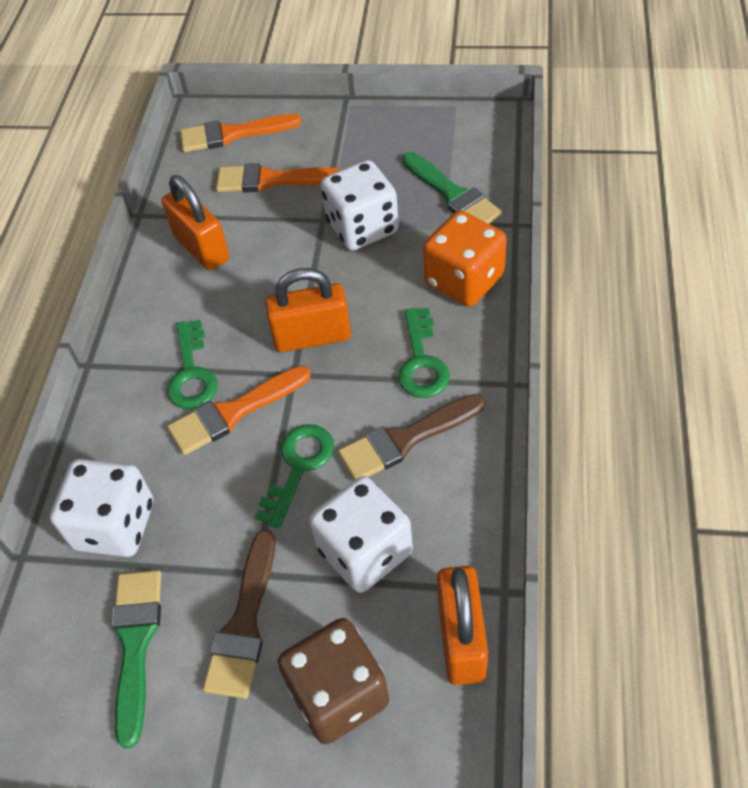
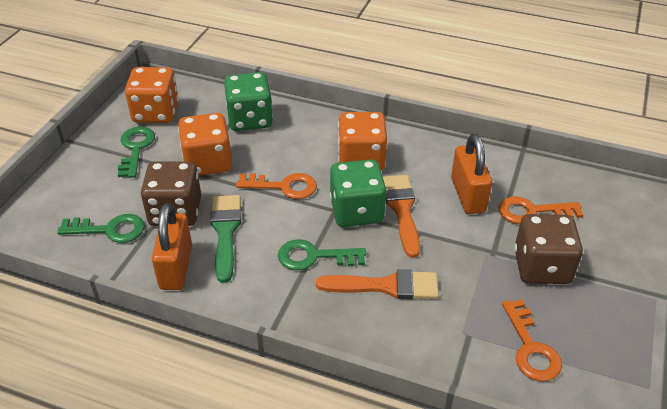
brown brush: [203,530,276,699] [338,394,485,480] = 2 -> none = 0
brown dice: [278,618,389,744] = 1 -> [141,162,201,226] [514,214,583,284] = 2
green brush: [111,570,161,749] [402,152,502,224] = 2 -> [210,195,241,283] = 1
green dice: none = 0 -> [224,72,273,131] [330,159,387,227] = 2
orange brush: [167,366,311,455] [180,114,301,152] [216,163,341,193] = 3 -> [316,270,439,299] [383,175,420,258] = 2
orange dice: [423,211,507,307] = 1 -> [125,67,179,123] [178,113,232,176] [338,112,387,171] = 3
orange key: none = 0 -> [236,173,317,199] [499,196,583,224] [502,299,562,381] = 3
orange padlock: [161,175,230,270] [265,268,351,352] [437,566,488,685] = 3 -> [152,203,192,290] [451,134,492,214] = 2
white dice: [50,459,153,557] [309,476,413,593] [321,160,399,250] = 3 -> none = 0

